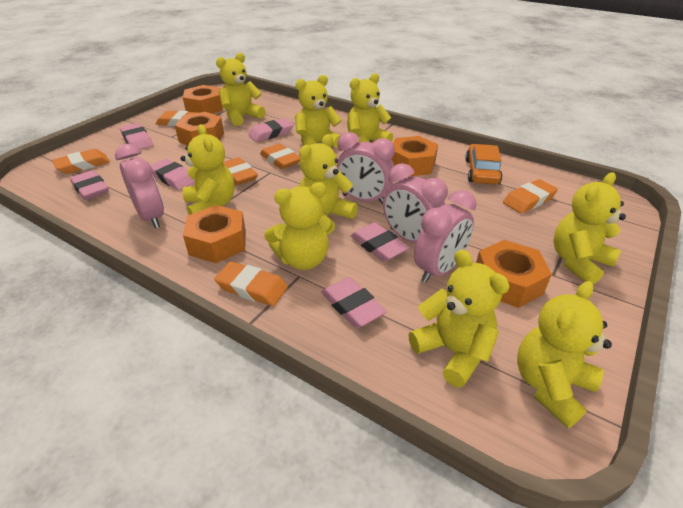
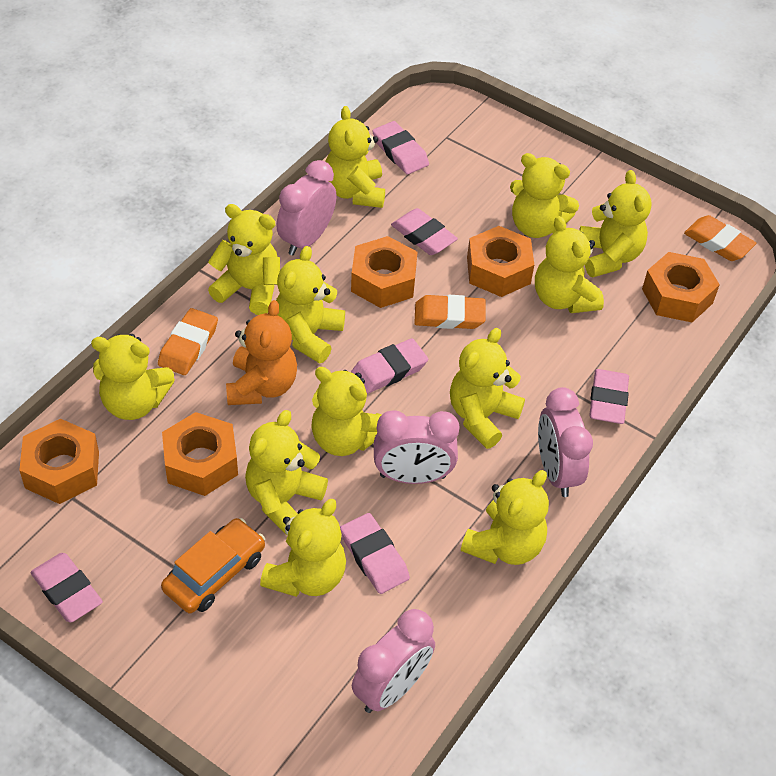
orange eraser: [52,149,110,174] [156,110,197,126] [214,261,288,306] [223,157,258,186] [260,143,300,169] [503,179,558,214] = 6 -> [158,308,218,375] [414,295,485,329] [684,215,756,261] = 3
orange teddy bear: none = 0 -> [226,300,297,405] = 1
yellow teddy bear: [181,124,235,215] [216,53,265,126] [264,182,333,270] [295,75,342,148] [299,134,358,235] [347,73,393,142] [408,250,510,388] [517,281,612,428] [553,172,626,284] = 9 -> [91,334,175,420] [208,204,280,315] [245,410,328,535] [260,499,346,597] [276,246,345,364] [311,367,381,456] [325,106,385,208] [450,328,525,449] [461,470,549,565] [510,153,579,238] [535,216,604,313] [579,170,652,277] = 12

